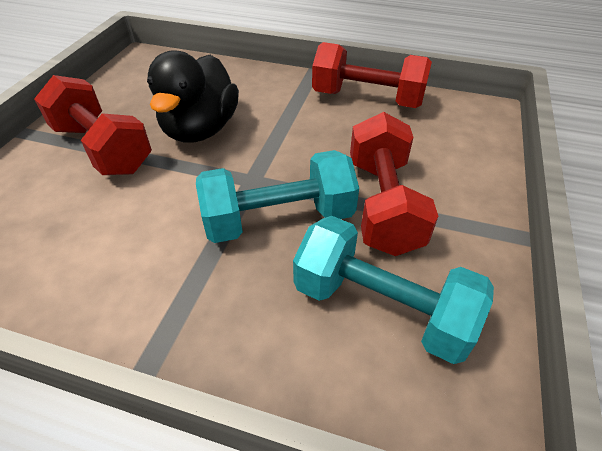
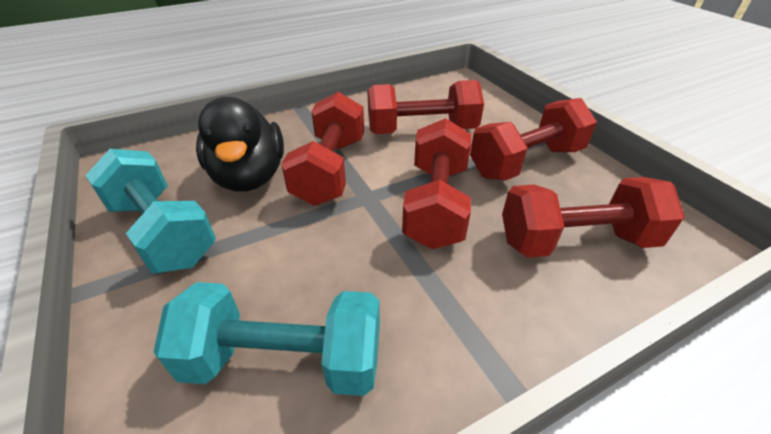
red dumbbell: [34,75,152,175] [312,42,432,108] [350,112,438,256] = 3 -> [281,92,364,206] [368,80,484,134] [402,118,471,249] [470,98,597,181] [502,177,685,258] = 5

